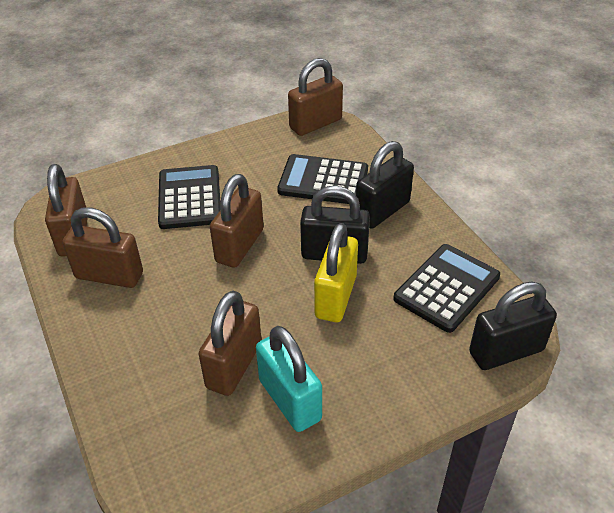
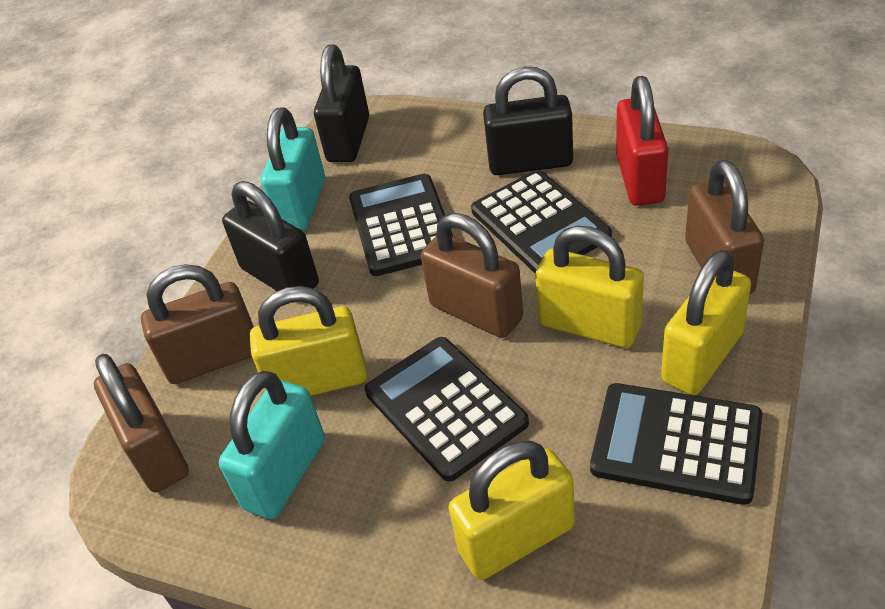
black calculator: [158,165,220,229] [277,154,368,204] [393,244,500,333] = 3 -> [349,174,453,276] [365,337,529,482] [471,170,612,274] [590,383,762,505] = 4
brown padlock: [45,164,88,257] [62,207,143,288] [199,291,262,396] [210,174,264,268] [288,58,343,136] = 5 -> [94,354,189,493] [141,264,254,384] [421,213,523,338] [685,160,764,294] = 4
red padlock: none = 0 -> [616,76,668,206] = 1
turquoise padlock: [256,326,322,432] = 1 -> [219,371,325,519] [261,107,325,231] = 2
yellow padlock: [314,223,358,322] = 1 -> [250,286,367,396] [448,440,575,580] [535,226,644,348] [661,250,751,395] = 4

